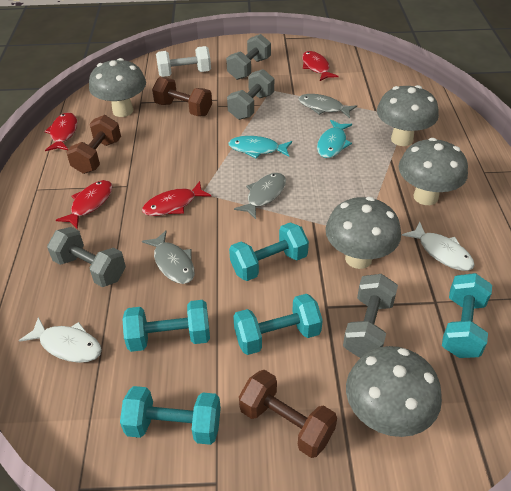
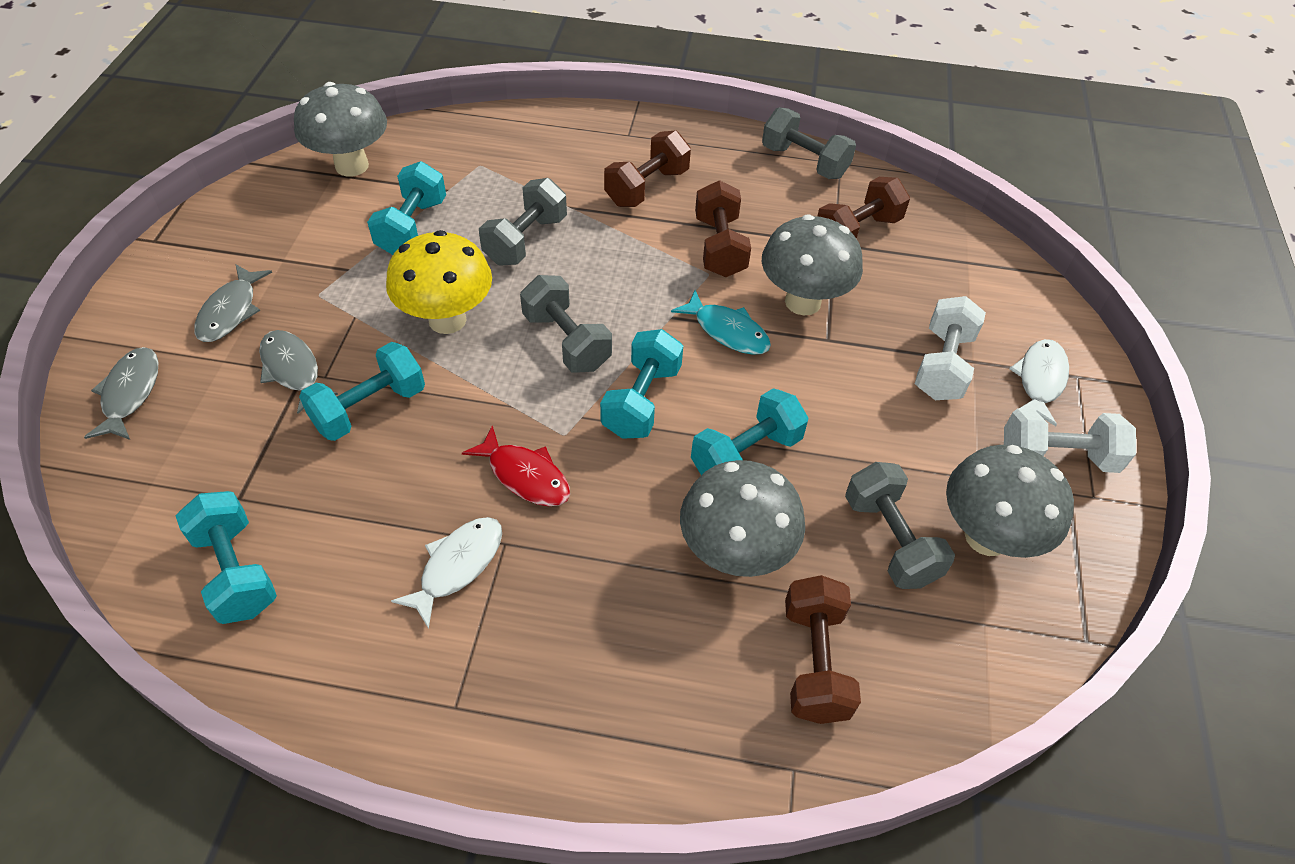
brown dumbbell: [66,115,121,174] [152,77,212,116] [239,370,337,458] = 3 -> [604,130,691,207] [695,180,751,277] [785,575,861,724] [817,177,910,239] = 4
grey mushroom: [89,58,146,117] [325,197,401,269] [346,346,442,437] [377,85,439,146] [399,138,468,205] = 5 -> [294,82,387,177] [680,460,805,577] [762,214,863,315] [946,445,1074,558] = 4
red fish: [44,113,77,151] [56,180,112,229] [142,181,212,216] [302,51,339,81] = 4 -> [462,425,570,506] = 1
turquoise fish: [228,136,292,158] [317,120,352,158] = 2 -> [671,290,771,355] = 1
white dumbbell: [156,46,211,77] = 1 -> [915,296,986,400] [1004,408,1136,473] = 2
yellow mushroom: none = 0 -> [386,230,492,334] = 1

